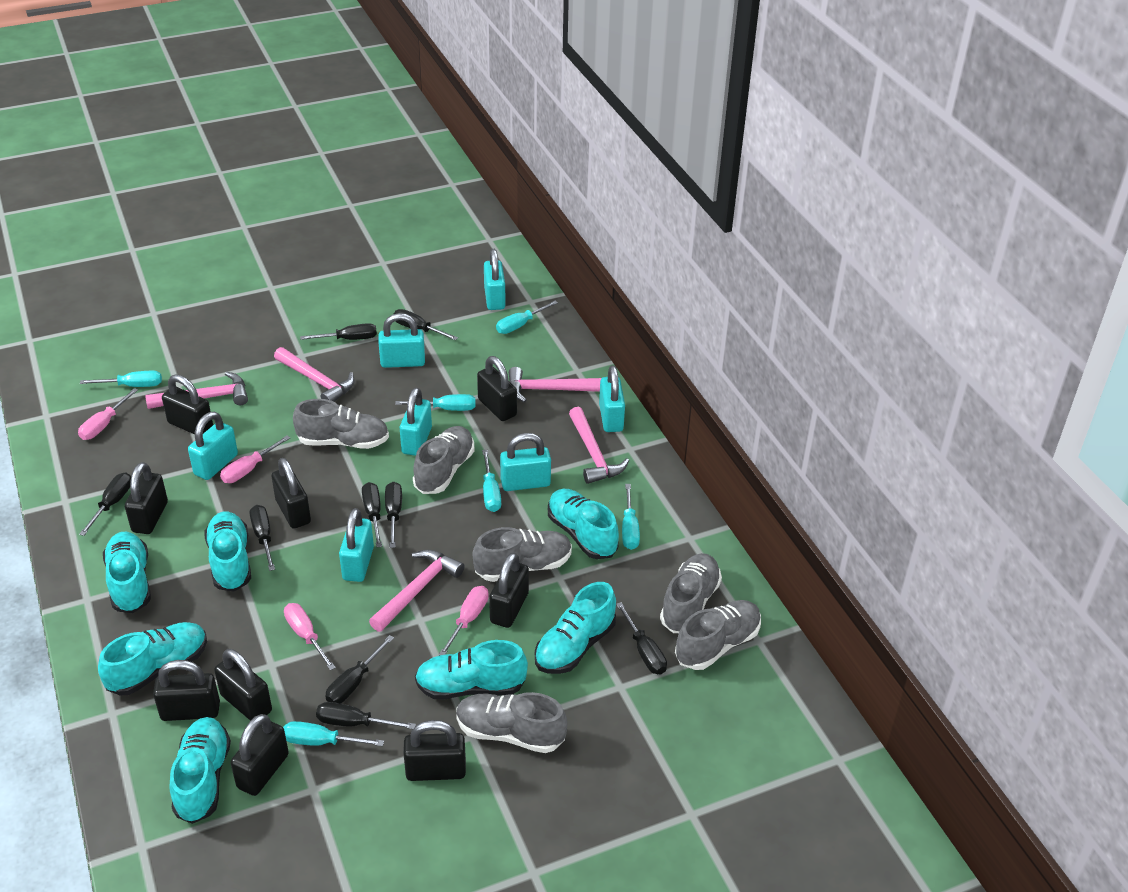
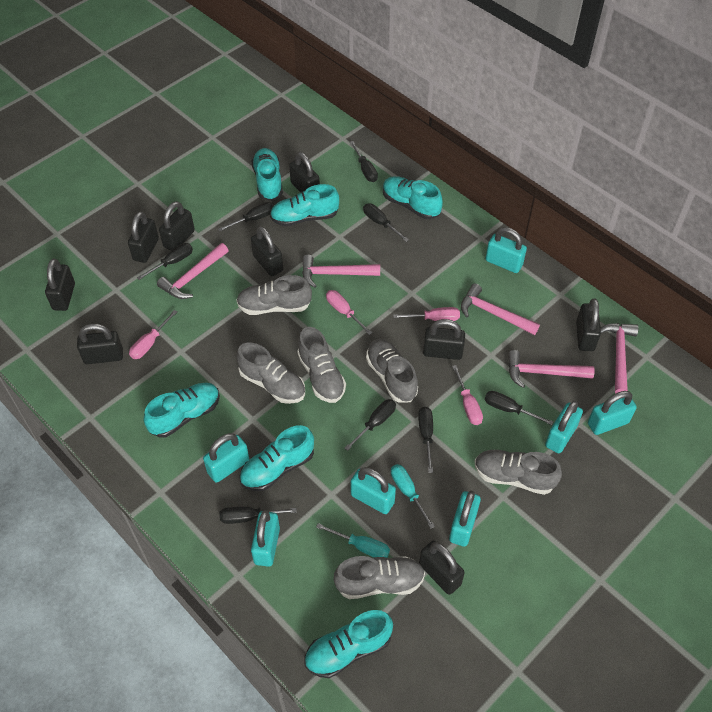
black screwdriver: [79,472,131,536] [250,505,275,571] [300,323,377,340] [316,702,416,729] [325,635,394,704] [362,482,382,548] [385,482,402,548] [394,309,458,340] [616,602,667,674] = 9 -> [137,243,193,280] [218,202,274,232] [219,506,297,524] [344,399,396,451] [350,141,378,182] [363,203,409,242] [418,407,433,473] [485,391,553,425] = 8
turquoise screwdriver: [80,371,162,387] [283,721,384,746] [395,394,475,411] [482,450,501,512] [496,301,558,334] [622,484,640,550] = 6 -> [316,523,390,558] [391,464,435,528] = 2
turquoise shoe: [98,622,207,696] [103,532,151,613] [169,717,231,824] [204,511,251,592] [415,640,528,699] [535,582,616,674] [548,489,619,559] = 7 -> [144,383,220,438] [239,425,314,491] [251,148,283,201] [270,184,339,227] [304,610,393,678] [383,176,443,219] = 6

